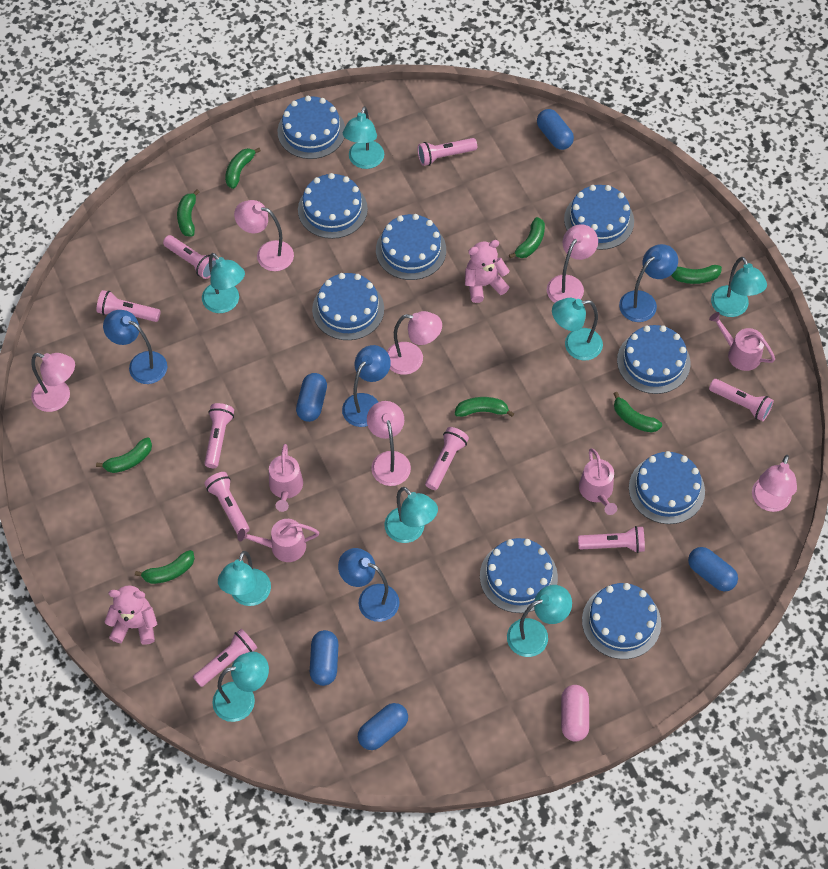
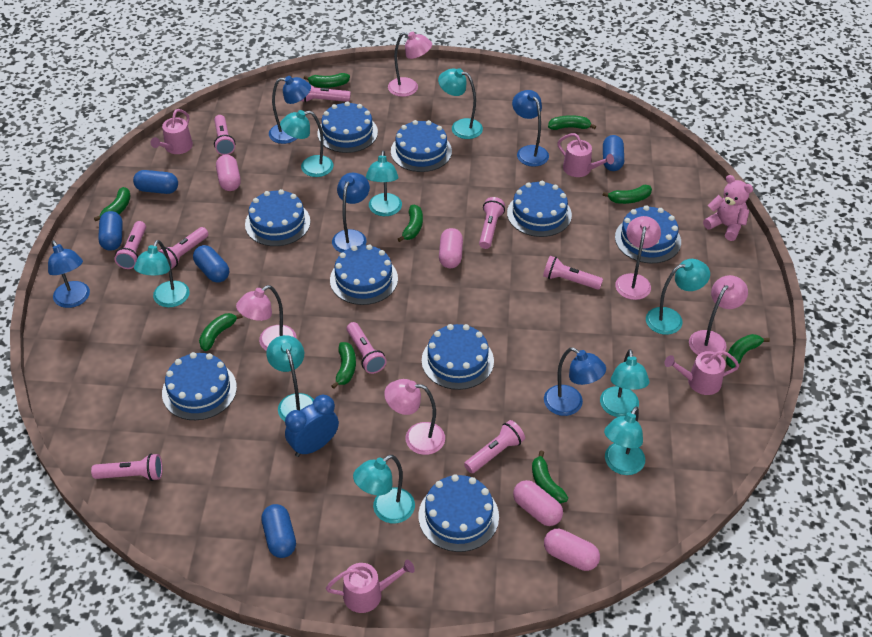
blue clock: none = 0 -> [285,395,339,457] = 1
blue lamp: [103,310,167,384] [338,548,400,622] [342,345,391,427] [619,244,678,322] = 4 -> [48,240,90,308] [269,76,311,144] [332,172,370,253] [512,90,549,167] [544,347,606,416] = 5
green banana: [96,437,152,473] [135,550,195,584] [177,190,199,237] [225,148,261,189] [455,397,514,417] [509,217,545,258] [613,392,662,433] [671,265,722,284] = 8 -> [94,187,131,221] [199,313,243,351] [304,73,350,88] [331,342,356,389] [398,205,423,242] [532,451,568,503] [548,115,596,130] [603,185,652,204] [726,334,770,368] = 9
pink capsule: [561,685,589,742] = 1 -> [216,155,241,191] [439,228,463,268] [513,480,563,526] [544,529,600,571] = 4
pink lamp: [31,353,75,412] [234,200,294,271] [367,401,411,486] [387,311,442,375] [547,224,598,303] [752,455,797,512] = 6 -> [236,285,297,351] [384,379,445,455] [388,32,432,97] [615,216,661,300] [689,275,748,355] = 5
pink teddy bear: [104,585,157,645] [465,240,510,303] = 2 -> [703,175,753,241] = 1
turquoise lamp: [202,253,245,313] [212,652,269,722] [218,551,271,606] [343,106,384,169] [384,487,438,543] [507,585,572,657] [552,298,603,361] [711,257,767,317] = 8 -> [134,240,190,307] [266,335,314,422] [280,110,334,177] [353,455,415,523] [366,150,402,216] [438,68,483,139] [600,349,650,417] [604,407,645,475] [646,259,710,335] = 9

